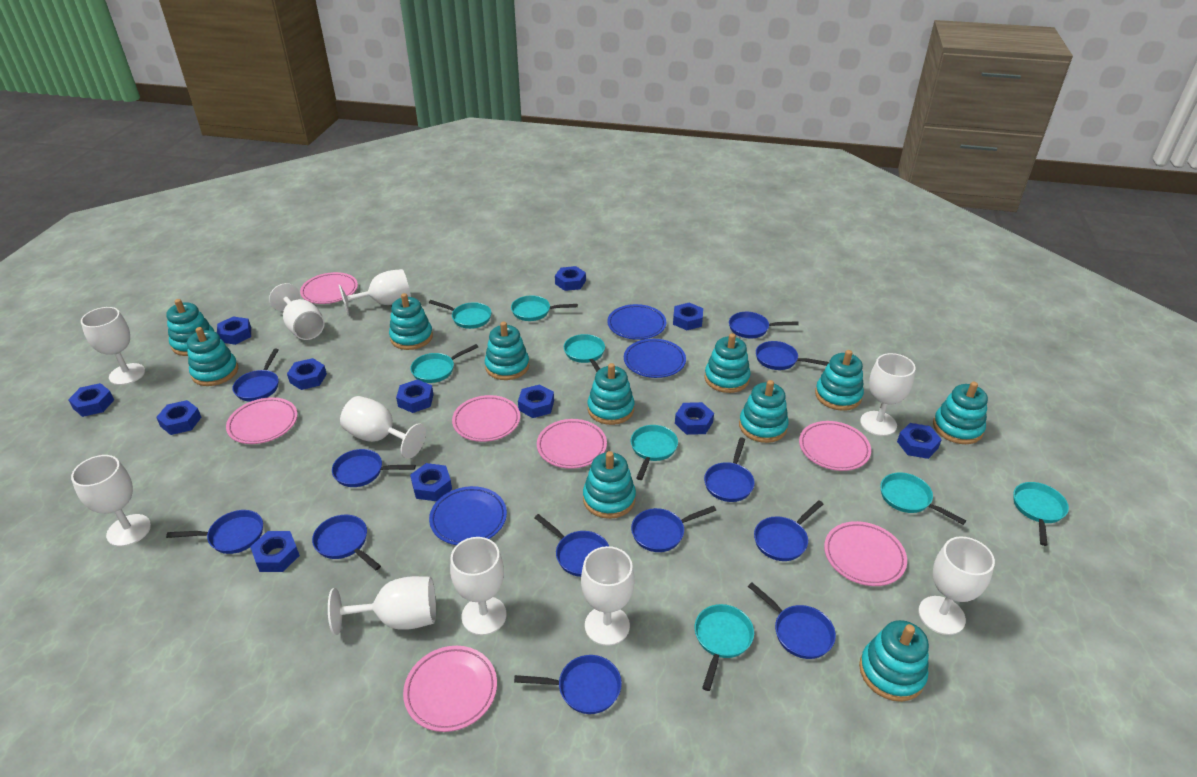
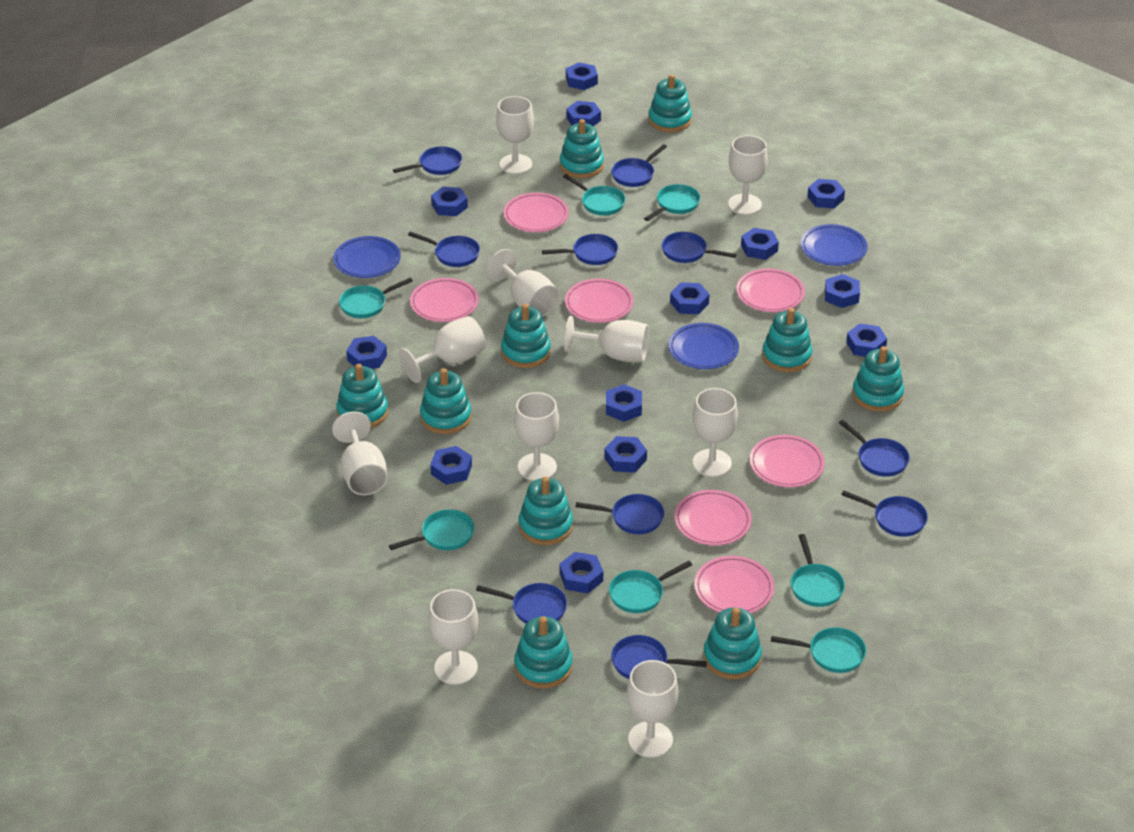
blue nut: [68,383,114,417] [156,400,202,435] [217,316,251,345] [250,531,300,572] [287,358,327,390] [396,379,434,413] [410,463,452,501] [518,384,554,418] [555,266,586,291] [673,303,703,330] [675,402,714,435] [897,423,942,459] = 12 -> [346,336,387,369] [430,446,472,485] [431,187,468,216] [559,552,603,593] [566,62,598,90] [566,101,601,126] [604,436,647,473] [606,384,642,422] [670,282,710,314] [741,228,779,260] [807,179,845,208] [825,274,860,308] [846,323,887,357] = 13
blue pan: [166,510,263,554] [233,349,279,402] [312,515,381,570] [332,449,416,487] [514,655,622,714] [534,514,609,577] [631,506,716,552] [704,437,755,502] [729,312,799,338] [748,582,836,659] [754,500,823,561] [756,341,829,370] = 12 -> [393,146,462,175] [408,231,480,267] [476,583,567,623] [542,234,618,265] [575,494,664,534] [611,144,667,187] [611,635,707,679] [662,232,737,263] [839,420,910,477] [841,490,928,537] = 10
turquoise pan: [410,344,478,383] [429,300,491,329] [511,295,578,321] [564,334,605,372] [631,425,678,480] [695,604,754,691] [880,473,966,525] [1013,482,1069,546] = 8 -> [339,278,413,318] [389,509,474,550] [563,174,626,215] [609,561,692,613] [644,184,701,221] [771,627,866,673] [791,534,845,607] = 7
turquoise stacking toy: [166,299,214,356] [187,327,238,386] [389,293,433,350] [485,322,529,380] [583,451,636,519] [588,363,635,425] [705,333,751,393] [739,380,789,443] [815,350,864,411] [859,620,929,702] [933,382,988,444] = 11 -> [336,364,388,428] [420,368,472,434] [501,304,551,368] [514,616,573,689] [519,477,573,545] [560,119,604,178] [649,74,692,132] [703,607,762,679] [762,308,813,372] [852,346,904,412] = 10

